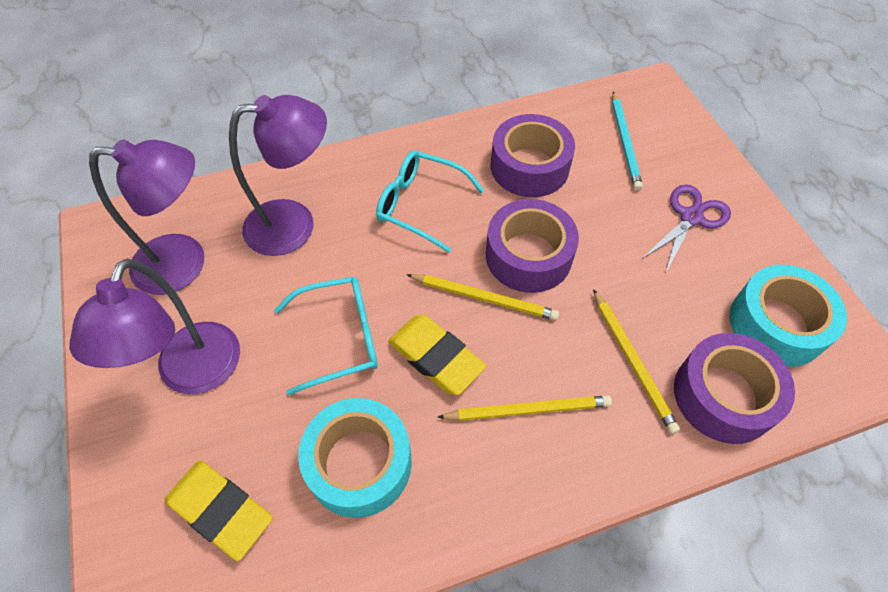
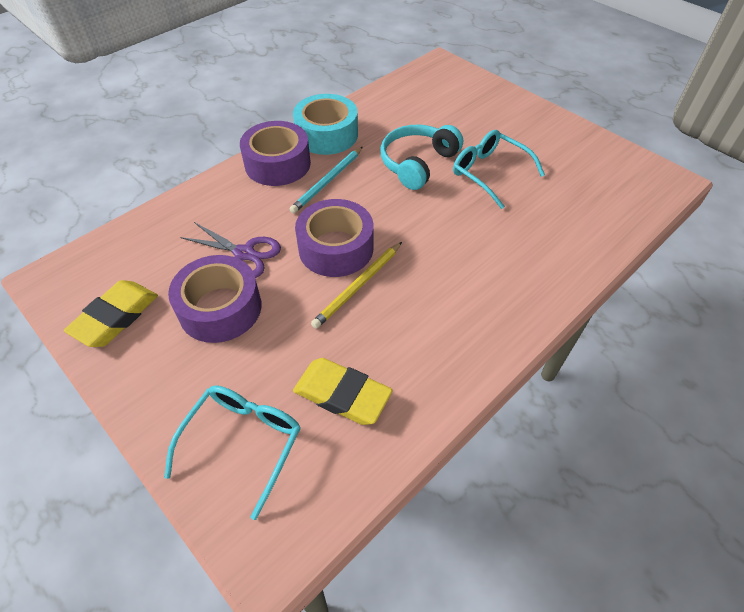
purple lamp: [69,259,240,394] [89,139,204,295] [229,95,327,256] = 3 -> none = 0
turquoise headphones: none = 0 -> [380,125,463,190] = 1
turquoise tape: [298,398,412,518] [730,265,847,367] = 2 -> [293,94,358,155] = 1
yellow pencil: [406,274,559,320] [438,395,612,421] [593,289,680,434] = 3 -> [311,242,402,329] = 1

